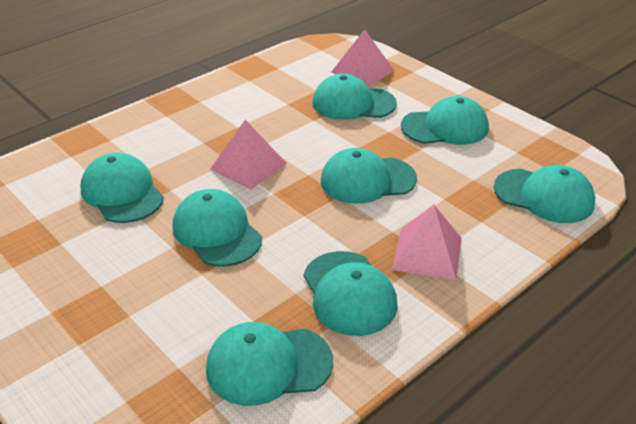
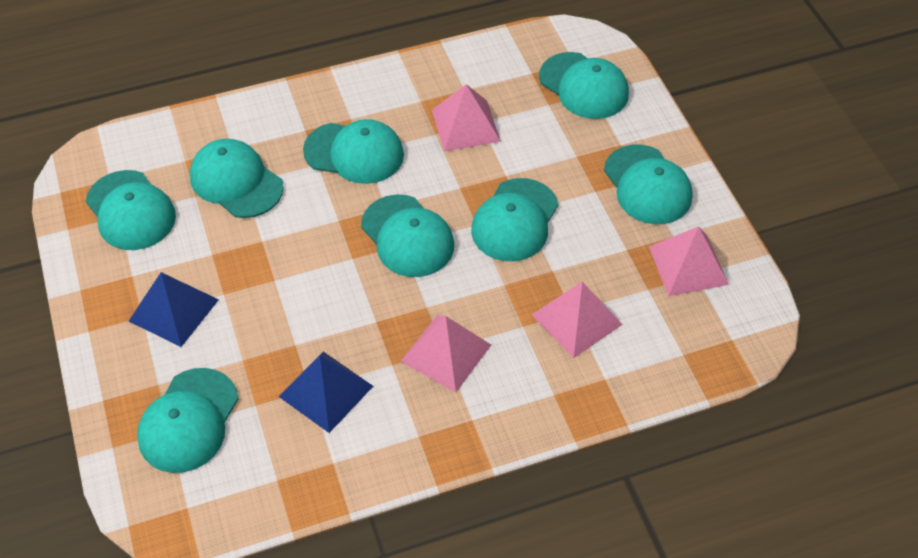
blue pyramid: none = 0 -> [129,272,219,347] [278,351,373,433] = 2
pink pyramid: [210,120,287,190] [331,29,394,87] [392,205,462,280] = 3 -> [400,315,491,392] [432,84,501,152] [532,282,623,358] [649,226,729,296] = 4

